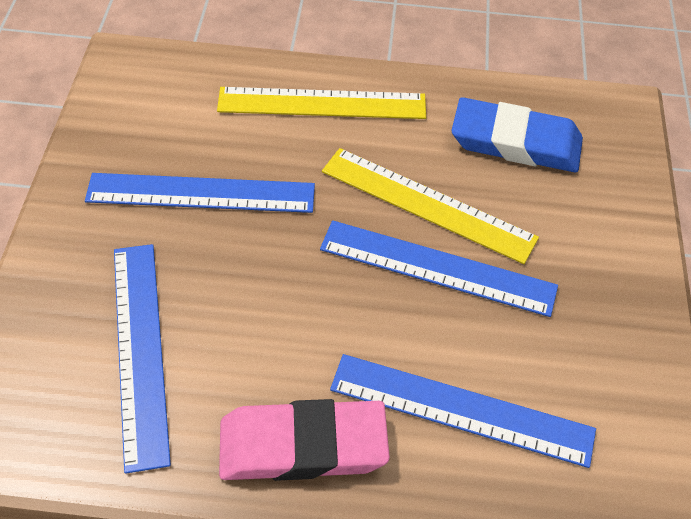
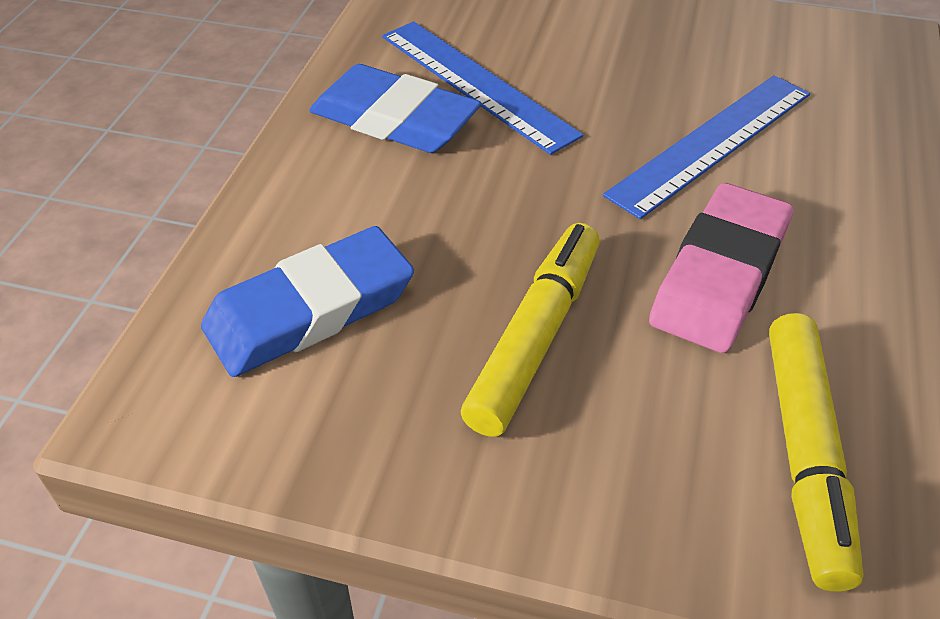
blue eraser: [452,97,583,172] = 1 -> [201,226,414,377] [309,64,481,153] = 2
blue ruler: [85,173,315,213] [114,244,171,474] [320,220,558,317] [330,354,596,468] = 4 -> [382,21,583,155] [603,75,810,219] = 2
yellow marker: none = 0 -> [461,223,600,437] [769,313,864,592] = 2
yellow ruler: [217,87,426,119] [322,148,539,264] = 2 -> none = 0

